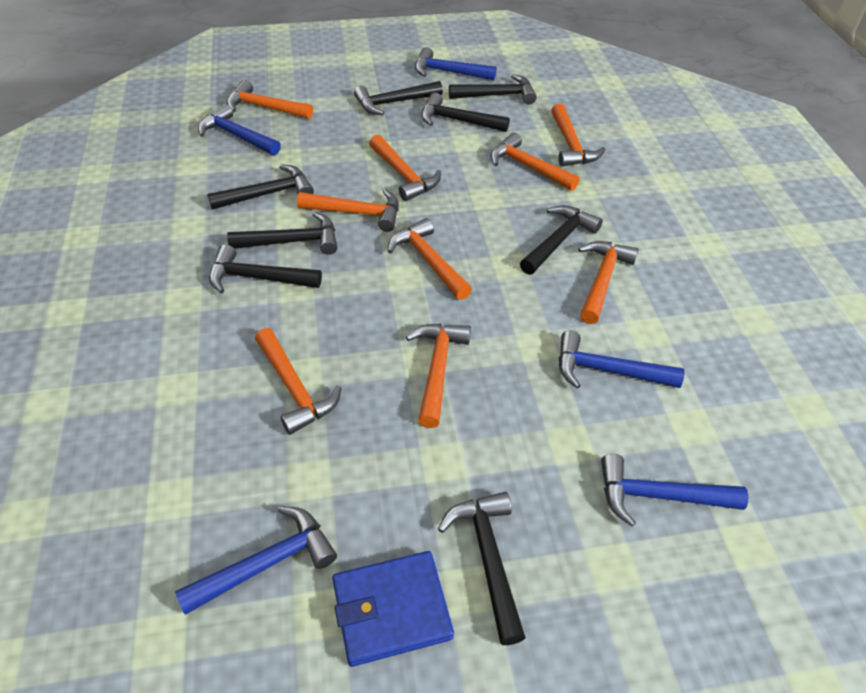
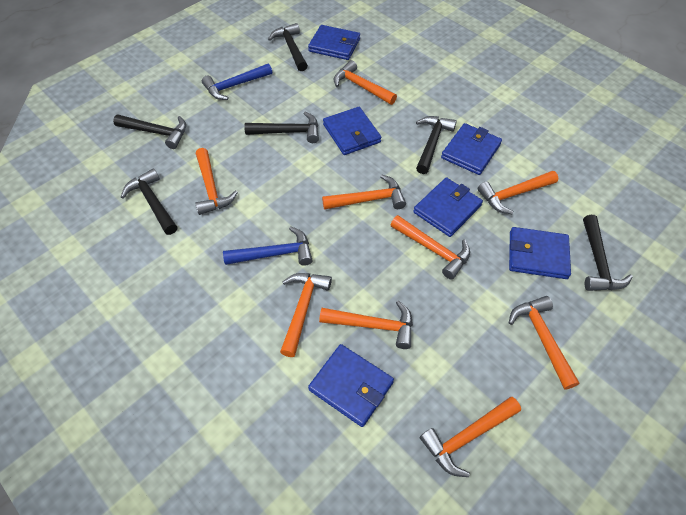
black hammer: [207,164,314,210] [209,245,322,294] [227,212,338,255] [354,81,443,115] [421,93,510,132] [438,492,526,645] [449,74,537,104] [520,205,603,275] = 8 -> [113,115,186,149] [121,168,177,235] [244,112,319,143] [268,23,308,71] [416,116,457,174] [583,215,633,291] = 6
blue hammer: [175,506,337,615] [198,104,281,155] [415,47,497,80] [559,331,684,389] [601,454,749,526] = 5 -> [202,63,272,100] [223,226,313,266] = 2
blue wallet: [332,551,454,667] = 1 -> [308,25,360,60] [308,344,394,427] [323,107,382,155] [413,177,483,237] [441,123,502,175] [509,227,571,279] = 6

